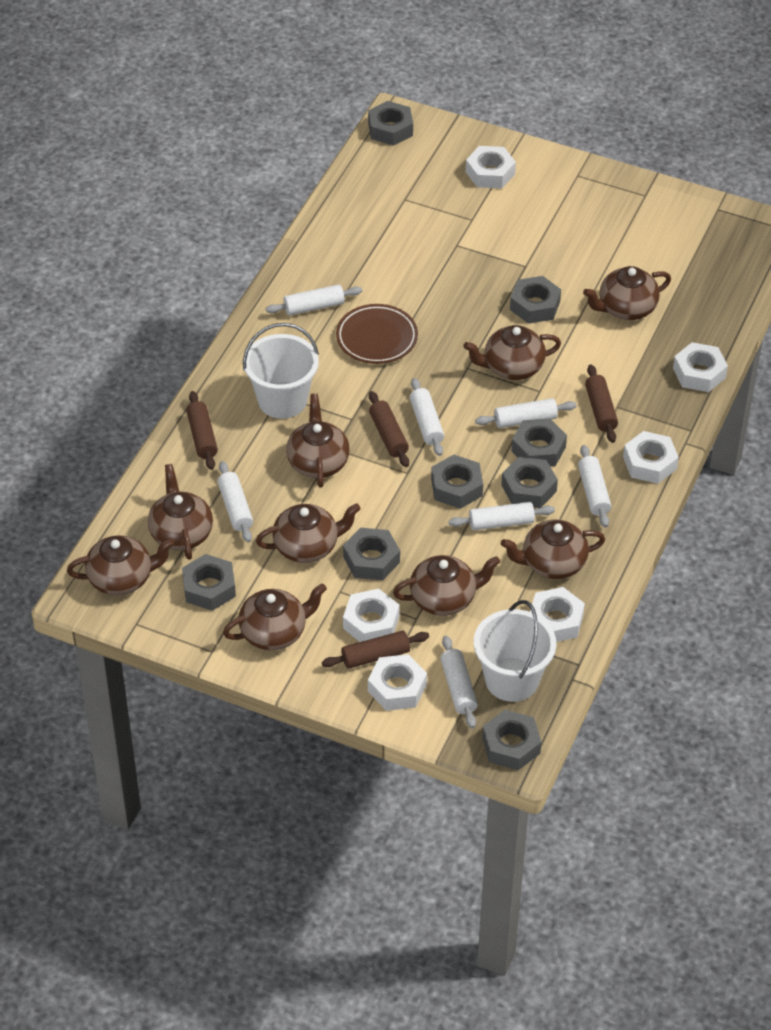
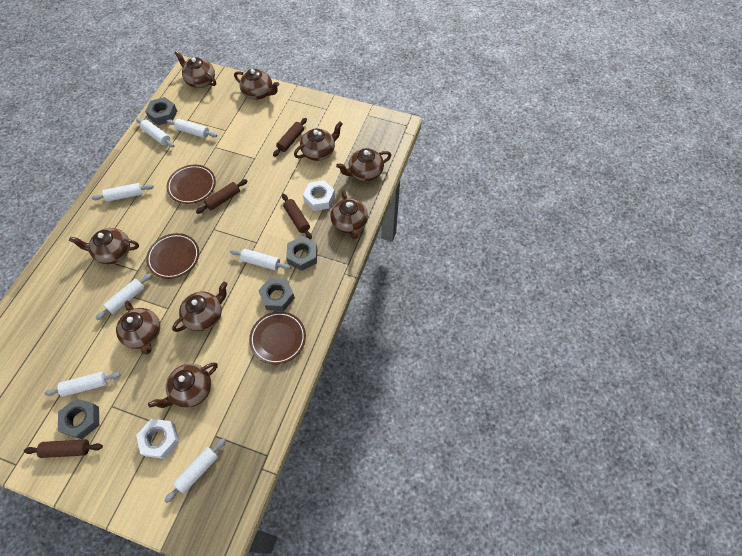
brown plate: [336,304,418,364] = 1 -> [146,233,199,279] [167,165,216,204] [249,311,306,365] = 3
grey nut: [182,554,236,611] [343,528,400,580] [368,101,413,146] [431,455,483,509] [482,710,541,770] [501,457,558,508] [510,276,561,324] [512,418,567,467] = 8 -> [58,398,99,439] [145,97,177,125] [258,278,295,311] [286,236,317,271] = 4
white bucket: [243,323,319,419] [474,600,556,702] = 2 -> none = 0
white nut: [343,589,400,642] [368,654,427,711] [466,146,516,189] [530,587,585,642] [623,431,679,484] [673,342,728,392] = 6 -> [136,419,180,459] [303,180,335,211] = 2

